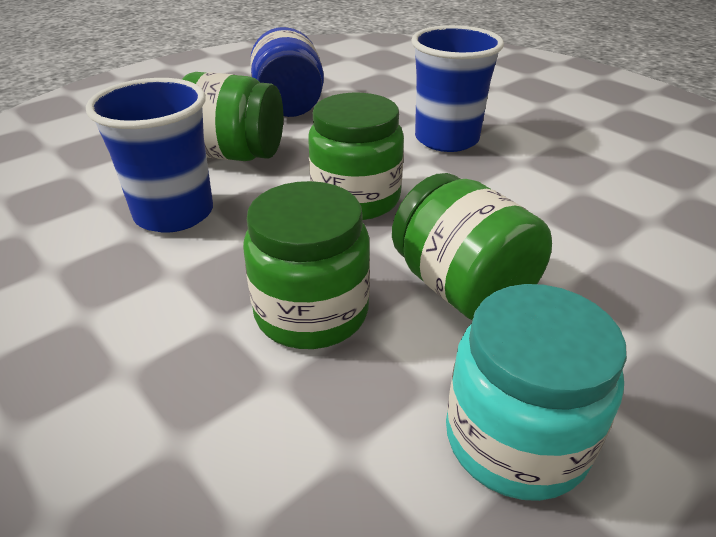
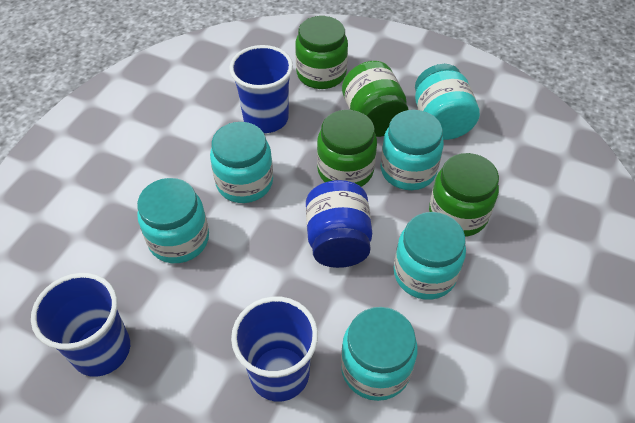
blue cup: [86,78,213,233] [411,25,504,152] = 2 -> [31,273,130,377] [229,45,293,133] [231,296,318,402] = 3
turquoise jar: [446,284,627,501] = 1 -> [137,178,209,263] [210,122,273,203] [341,307,418,401] [381,110,444,190] [394,212,466,300] [415,64,480,140] = 6

